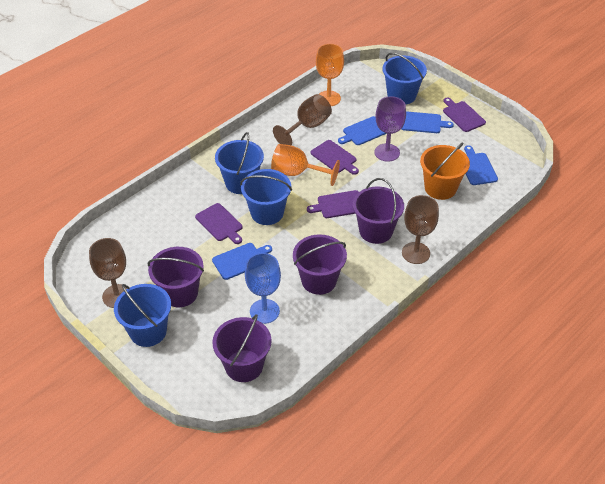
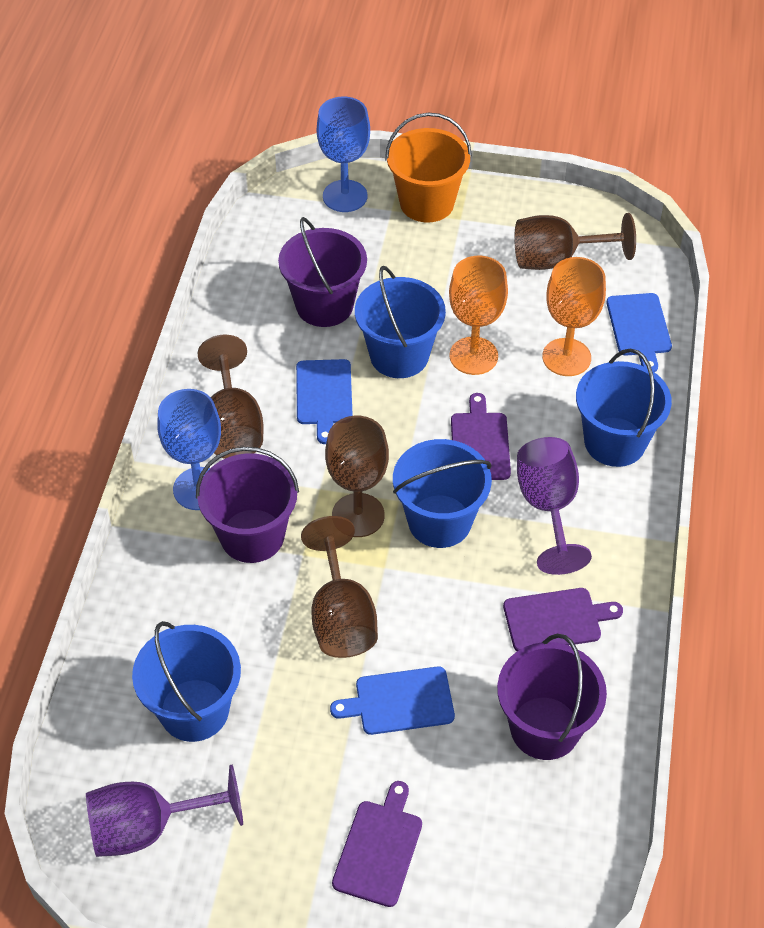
blue cutting board: [212,243,272,280] [338,116,387,145] [401,111,454,133] [464,145,498,185] = 4 -> [296,359,353,444] [330,666,455,735] [606,293,672,372] = 3
blue goblet: [245,253,281,324] = 1 -> [157,389,221,510] [317,97,370,212] = 2
brown goblet: [89,238,127,308] [273,94,332,145] [402,195,439,264] = 3 -> [197,335,263,459] [301,516,378,658] [325,416,389,537] [514,213,636,270] = 4
purple bucket: [147,247,204,307] [212,314,271,382] [293,234,347,295] [353,178,404,244] = 4 -> [196,447,299,563] [278,217,367,327] [497,634,607,760] = 3
purple cutting board: [195,203,243,244] [307,190,359,218] [310,140,359,175] [443,98,486,132] = 4 -> [332,781,422,907] [451,393,511,480] [503,588,623,651] = 3
purple goblet: [374,96,406,162] = 1 -> [86,765,243,857] [517,437,592,575] = 2

